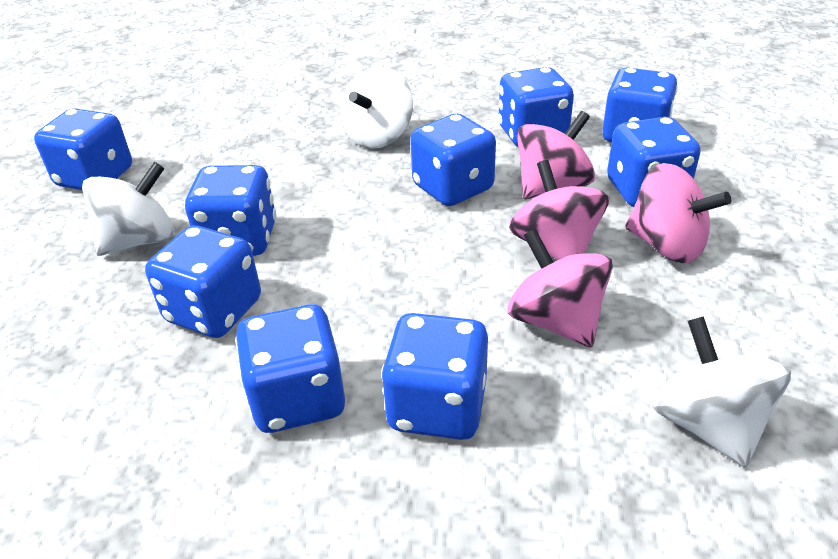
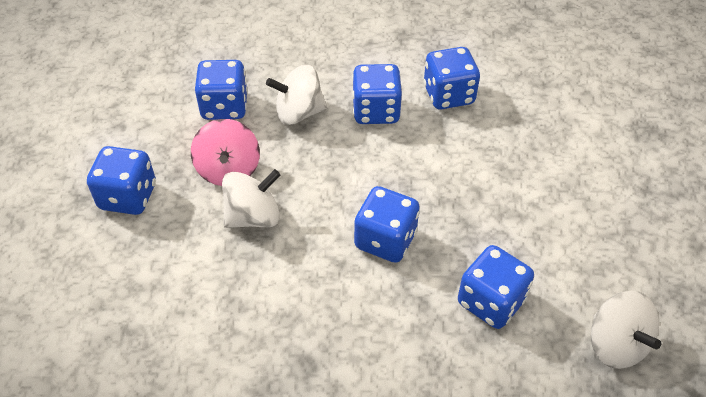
blue dice: [34,108,132,190] [145,225,261,338] [185,165,276,256] [235,304,345,433] [381,313,488,440] [410,114,496,206] [498,67,574,147] [602,67,678,143] [607,117,700,207] = 9 -> [87,146,156,215] [195,60,248,120] [352,64,402,124] [354,186,420,263] [423,47,480,109] [458,245,534,329] = 6
pink spinning top: [508,229,613,348] [509,160,609,260] [517,111,595,199] [625,163,731,263] = 4 -> [191,119,260,186] = 1

